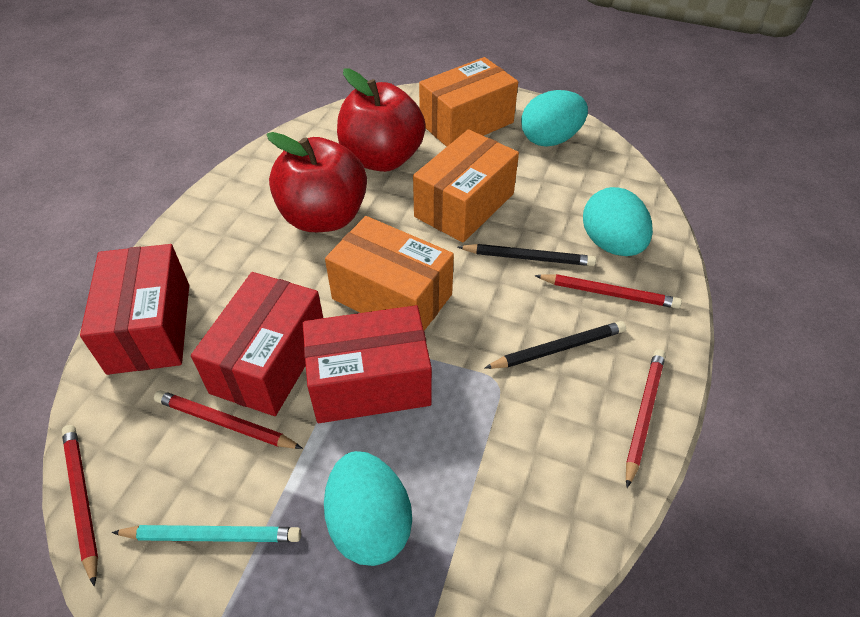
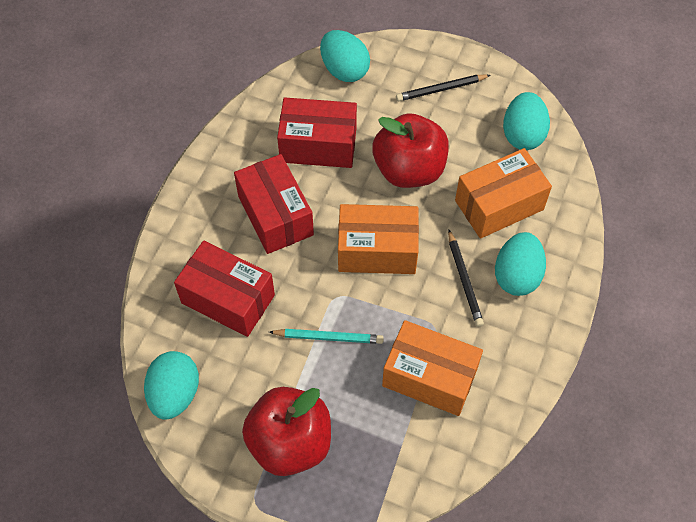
red pencil: [62,425,98,586] [154,390,303,449] [535,274,682,309] [626,349,666,488] = 4 -> none = 0
turquoise egg: [324,451,412,566] [521,90,588,147] [583,187,653,256] = 3 -> [144,351,199,420] [320,30,370,82] [495,232,546,296] [503,92,550,150] = 4

